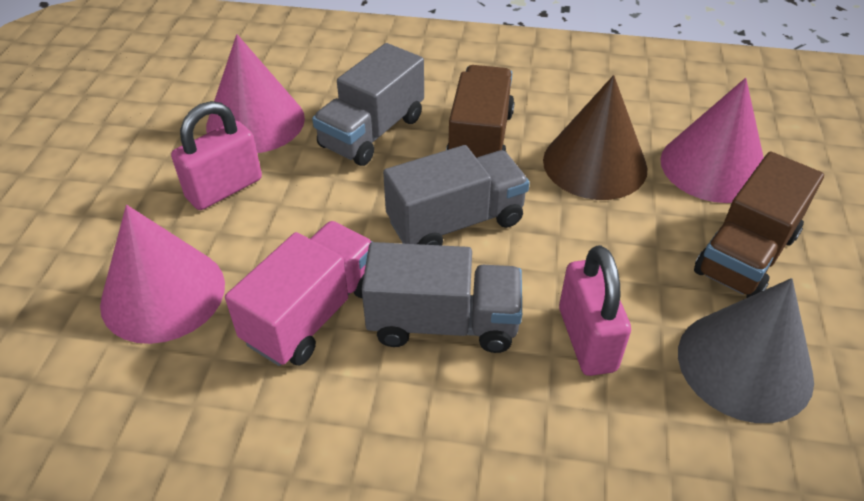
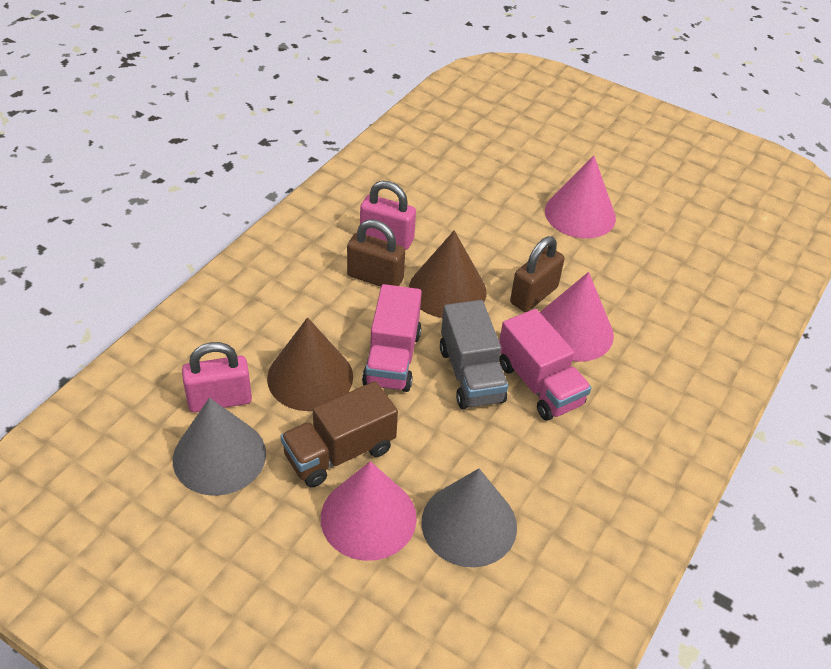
brown cone: [543,75,648,200] = 1 -> [267,317,353,411] [409,230,487,318] = 2
brown padlock: none = 0 -> [347,219,405,287] [510,236,565,312] = 2
brown truck: [446,65,515,158] [694,152,824,298] = 2 -> [281,381,398,487] = 1
grey cone: [678,278,814,423] = 1 -> [173,398,266,496] [421,468,517,567] = 2
grey truck: [312,43,424,166] [362,242,522,353] [383,145,530,245] = 3 -> [440,300,508,409] = 1
pink truck: [225,221,372,366] = 1 -> [362,284,422,392] [499,309,591,421] = 2

